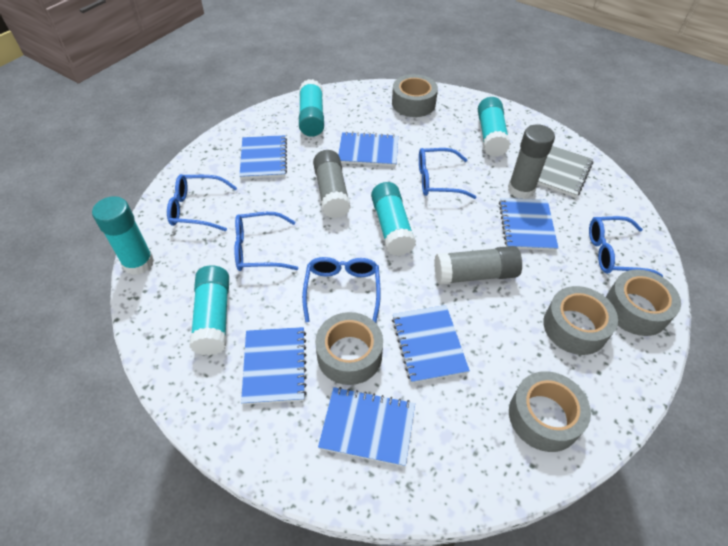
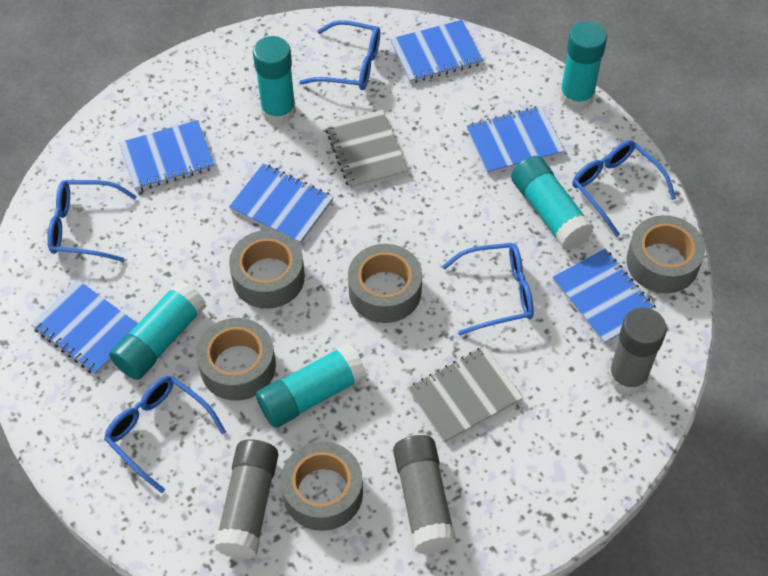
grey notebook: [537,146,593,198] = 1 -> [325,110,409,189] [408,346,523,443] = 2

